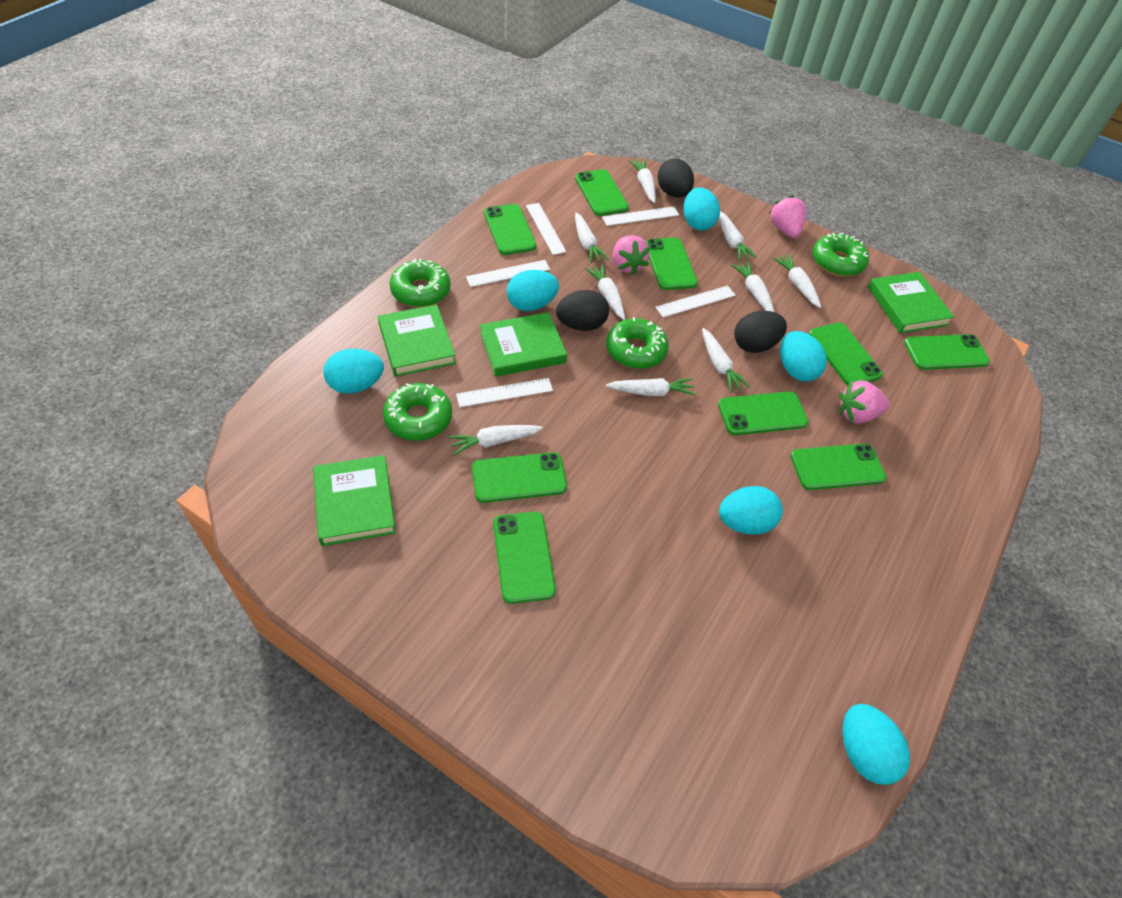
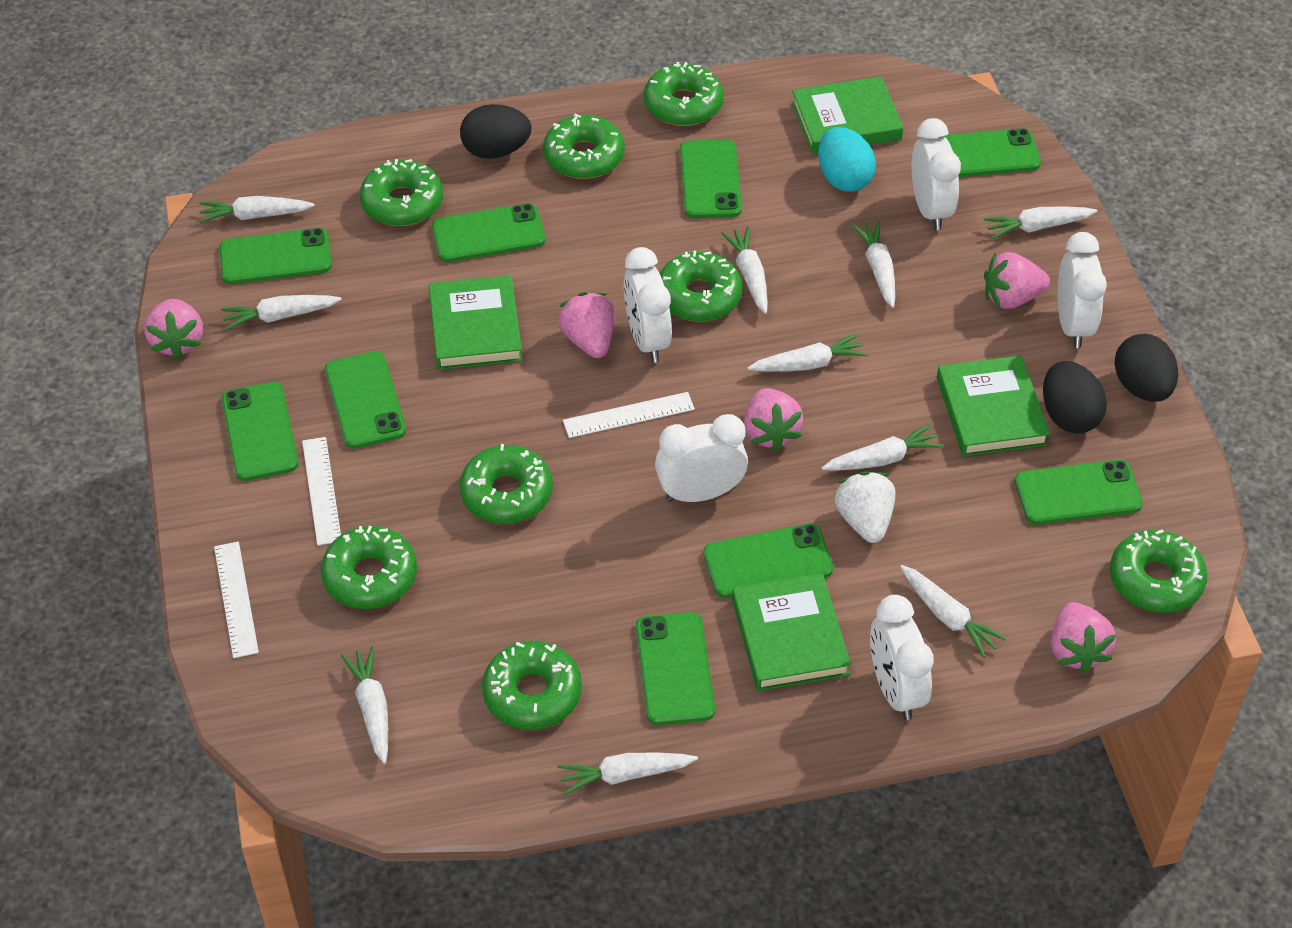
green donut: [383,383,452,441] [390,259,451,307] [606,317,669,369] [813,233,869,277] = 4 -> [321,526,417,609] [360,159,443,226] [460,444,553,524] [482,641,582,730] [543,114,625,179] [644,62,724,126] [660,251,743,322] [1110,529,1207,613] = 8
pink strawberry: [613,235,650,275] [769,195,806,238] [839,380,890,424] = 3 -> [144,299,203,359] [558,292,615,358] [744,388,803,452] [984,252,1050,309] [1051,602,1116,673] = 5
turquoise egg: [323,349,384,394] [507,270,559,311] [683,187,720,231] [719,486,783,535] [780,331,827,381] [842,704,910,785] = 6 -> [818,127,876,192] = 1
white carrot: [448,425,543,456] [575,213,609,263] [584,264,625,320] [606,378,696,396] [629,159,656,203] [702,328,750,392] [719,211,757,261] [731,261,774,312] [773,254,821,308] = 9 -> [199,196,315,223] [221,295,342,331] [340,646,388,764] [557,753,698,796] [721,227,768,314] [747,333,868,372] [822,424,944,471] [851,221,895,308] [900,565,1007,658] [984,206,1097,239] = 10
white clock: none = 0 -> [624,247,672,363] [655,414,748,502] [870,595,934,720] [912,118,961,230] [1058,232,1107,348] = 5
white ruler: [456,378,553,407] [466,260,550,287] [526,203,566,255] [602,206,679,226] [655,286,735,317] = 5 -> [214,542,259,658] [302,437,341,545] [563,392,695,438] = 3
white strawberry: none = 0 -> [835,471,895,543] = 1

